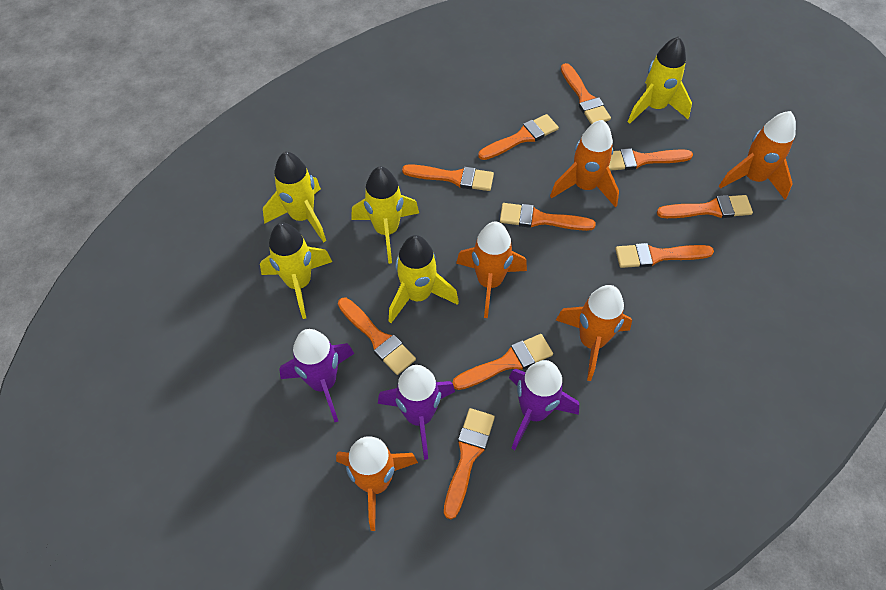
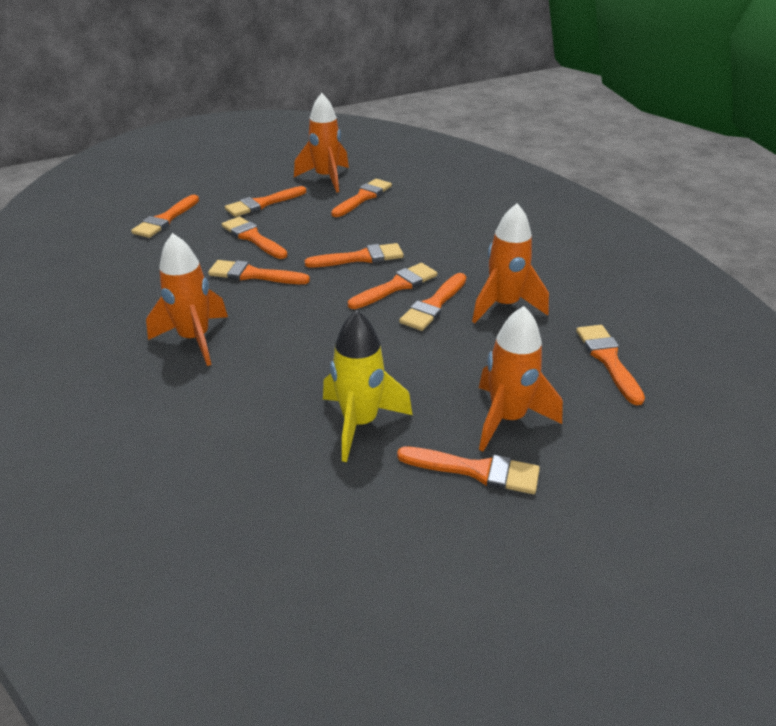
orange rocket: [336,436,418,531] [456,221,527,318] [550,120,619,207] [556,285,632,381] [719,111,796,200] = 5 -> [146,233,228,366] [294,93,349,192] [472,203,549,323] [479,306,563,451] = 4
purple rocket: [279,329,354,422] [378,365,455,460] [509,360,579,450] = 3 -> none = 0
yellow rocket: [260,223,332,319] [263,152,326,243] [351,167,419,264] [389,235,459,323] [628,36,692,124] = 5 -> [323,310,412,462] = 1

